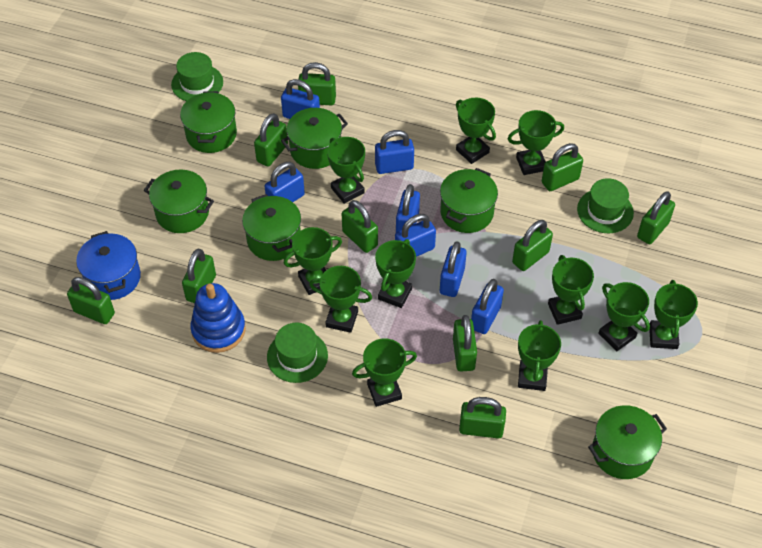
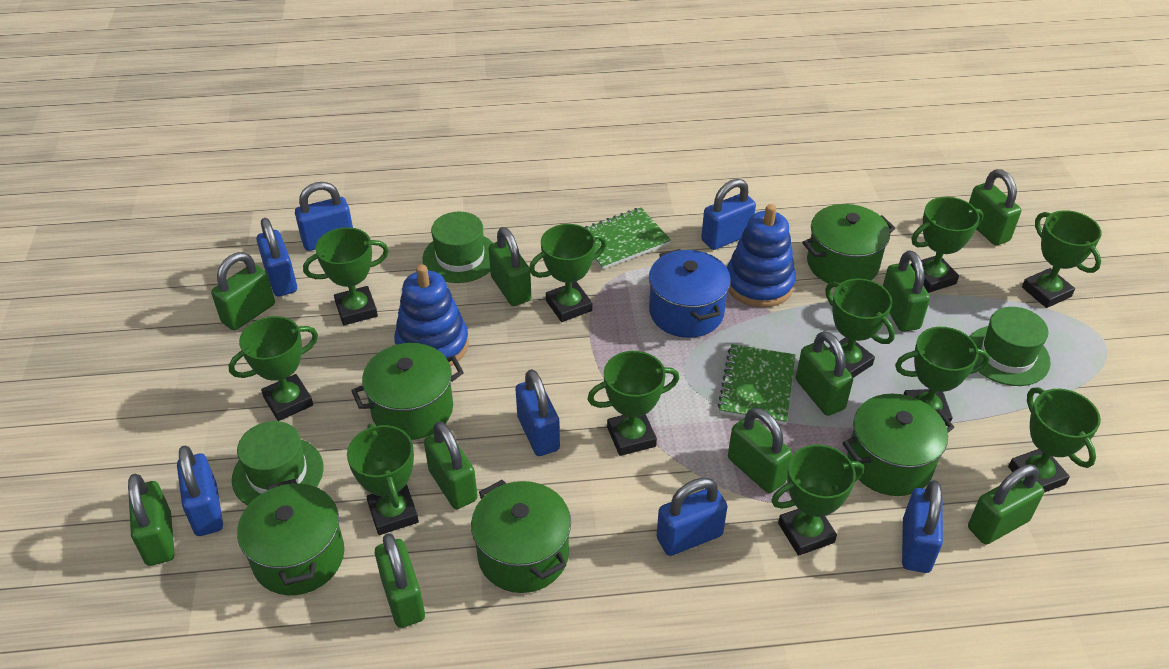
blue stacking toy: [190,283,246,353] = 1 -> [394,265,469,366] [727,204,796,308] = 2
green notebook: none = 0 -> [585,208,671,270] [718,344,796,425] = 2
green pot: [144,170,214,233] [180,91,237,153] [242,194,301,261] [281,108,348,169] [440,168,498,233] [588,405,667,479] = 6 -> [237,479,344,595] [351,343,464,440] [471,480,571,593] [802,204,895,283] [843,394,954,496] = 5

